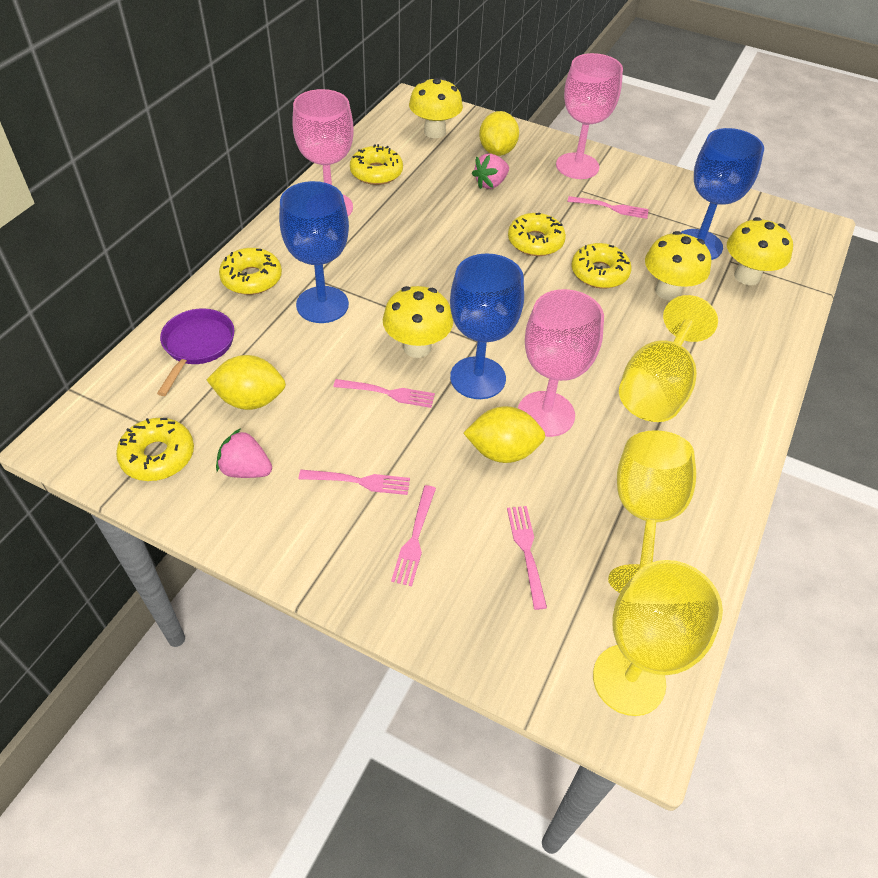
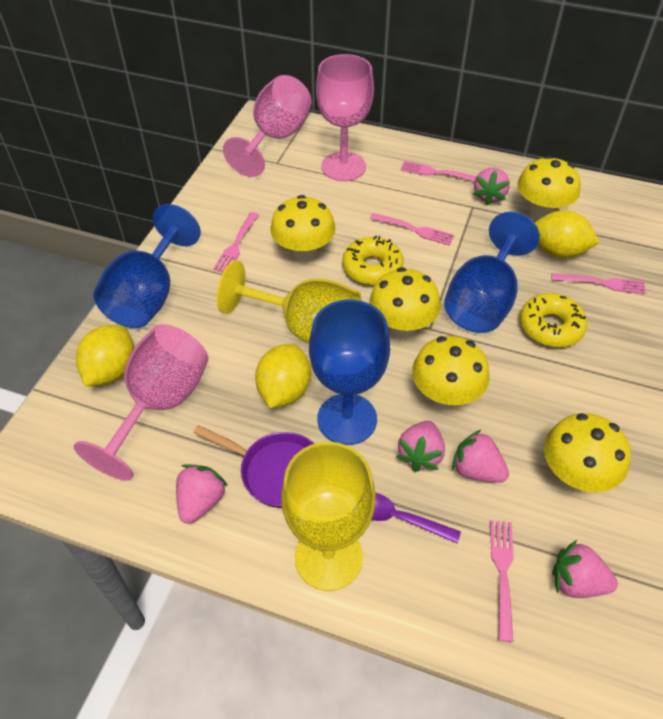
pink strawberry: [216,428,272,478] [472,154,509,189] = 2 -> [176,464,228,524] [396,421,445,472] [452,430,509,483] [473,168,510,205] [552,540,618,598] = 5
purple spoon: none = 0 -> [371,493,461,543] = 1
yellow donut: [116,418,194,481] [219,248,282,295] [350,144,403,185] [508,213,566,256] [571,243,631,289] = 5 -> [342,235,404,285] [520,293,587,347] = 2
yellow goblet: [593,560,723,716] [608,430,696,593] [619,295,718,422] = 3 -> [217,260,362,344] [281,442,376,591] = 2
yellow mushroom: [383,286,453,358] [409,77,463,138] [645,231,711,300] [727,217,793,285] = 4 -> [270,195,335,263] [369,267,440,339] [412,336,489,410] [517,156,581,221] [544,413,631,492] = 5

